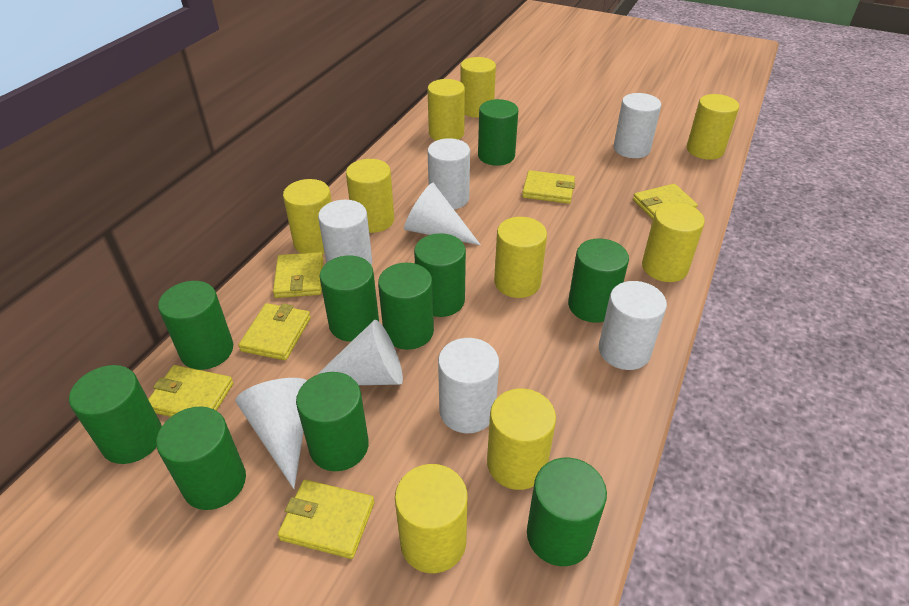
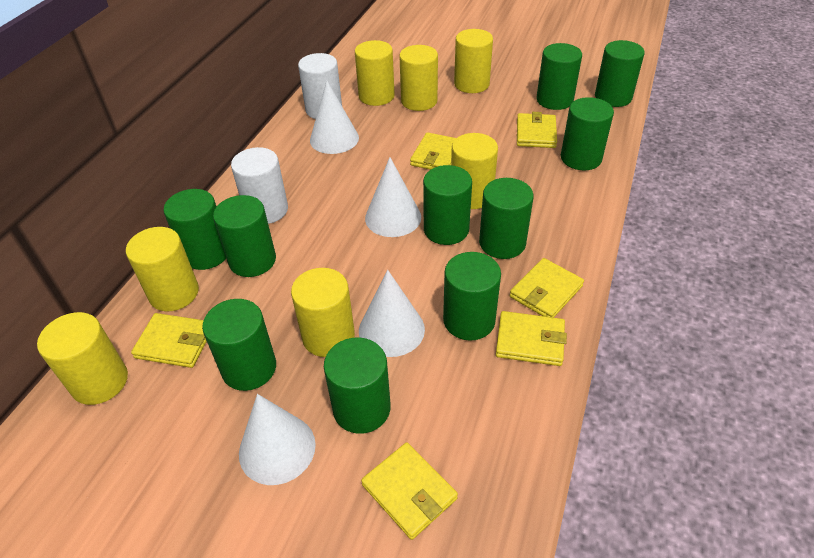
white cone: [235,378,307,489] [317,320,403,385] [404,183,481,245] = 3 -> [239,394,316,485] [310,81,359,154] [359,270,425,357] [365,157,421,237] = 4
white cylinder: [318,200,372,266] [428,138,470,209] [438,338,499,433] [599,281,667,370] [613,93,661,158] = 5 -> [231,147,288,224] [298,53,342,119] = 2
yellow cylinder: [283,179,332,254] [346,159,394,233] [395,464,468,573] [428,79,465,141] [461,57,496,118] [487,388,556,490] [494,217,547,298] [642,202,705,282] [687,94,739,160] = 9 -> [37,312,128,405] [126,227,199,311] [291,268,355,357] [355,40,395,106] [399,45,438,111] [451,133,498,209] [454,29,493,93] = 7

